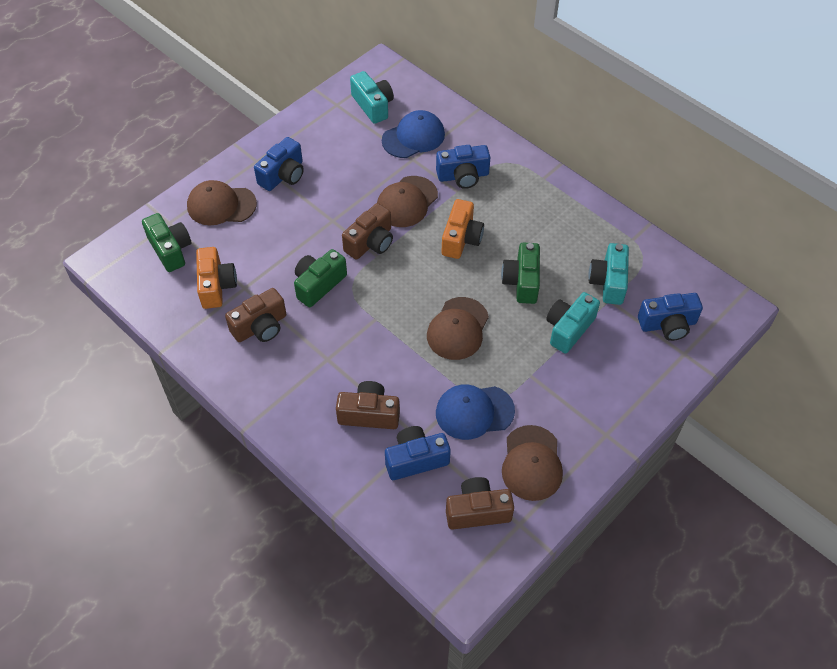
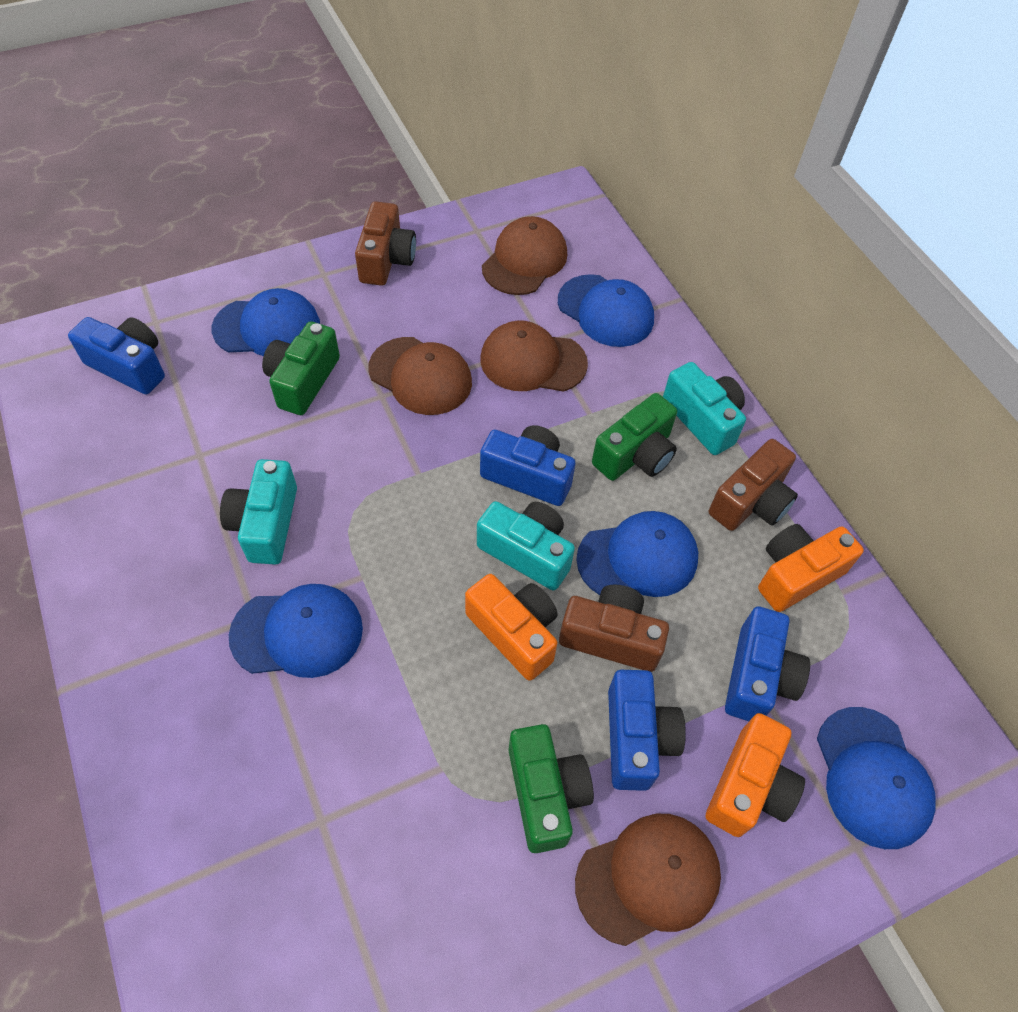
blue cap: [382,110,445,158] [436,384,515,440] = 2 -> [212,288,320,356] [229,584,363,678] [558,274,654,347] [576,511,698,597] [817,707,936,849] = 5
brown camera: [225,288,286,342] [336,381,400,429] [342,203,393,260] [446,477,514,530] = 4 -> [355,201,416,286] [559,585,669,672] [709,439,798,531] = 3
orange camera: [196,247,237,309] [442,199,484,259] = 2 -> [465,574,557,681] [706,713,805,837] [758,524,864,612] = 3

